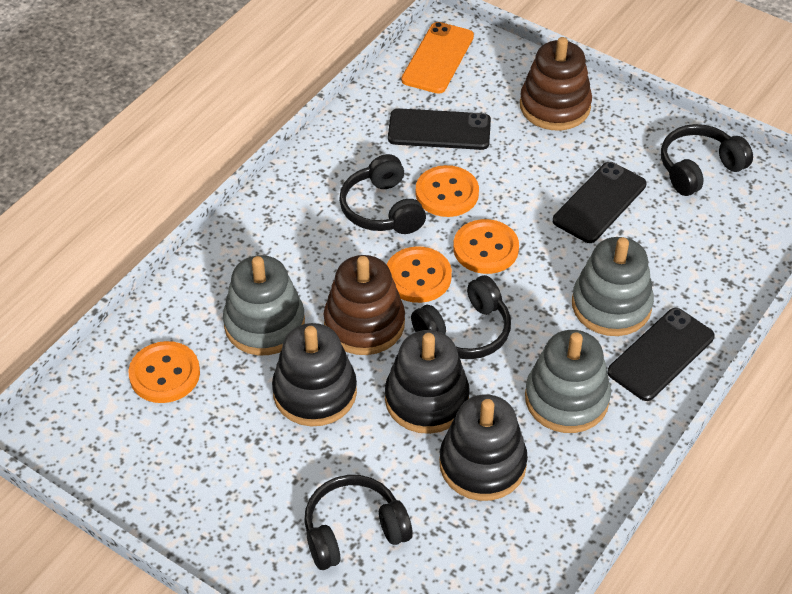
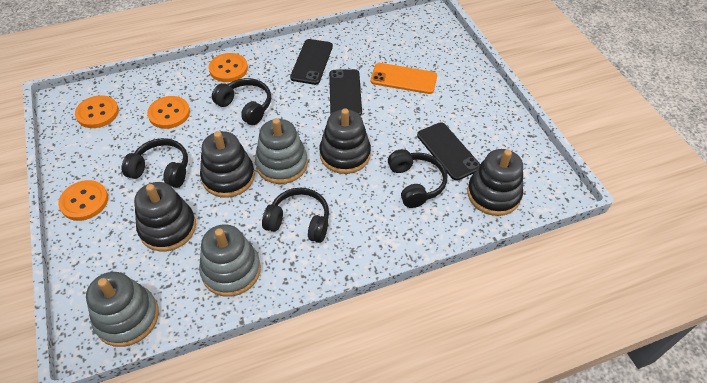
black stacking toy: [272,323,357,427] [385,330,470,434] [439,394,528,501] = 3 -> [134,182,196,252] [200,131,255,198] [319,108,371,174] [467,149,523,216] = 4
brown stacking toy: [324,255,405,355] [520,37,592,130] = 2 -> none = 0

